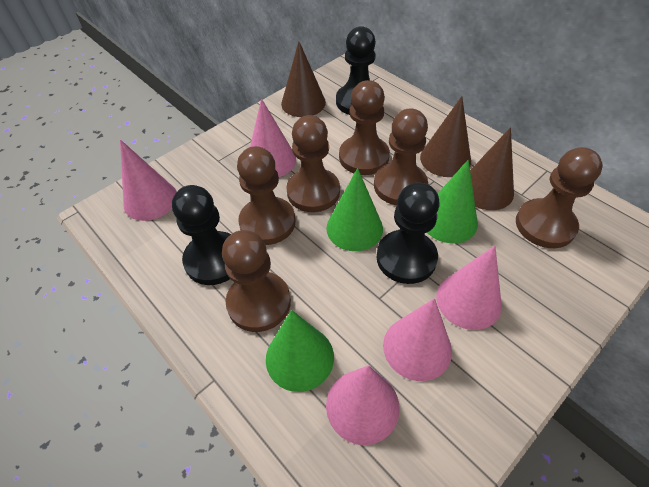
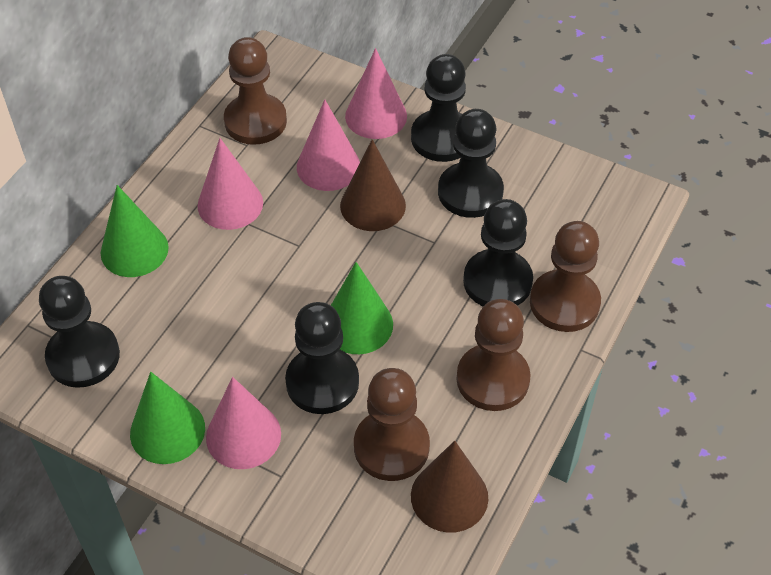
black pawn: [172,185,231,285] [336,26,376,115] [376,182,440,284] = 3 -> [39,276,120,388] [285,302,359,414] [411,54,466,162] [438,109,504,218] [463,199,533,306] = 5
brown cone: [281,41,326,117] [420,96,471,177] [470,127,514,210] = 3 -> [340,139,406,231] [411,441,488,533] = 2
brown pawn: [222,230,291,332] [237,146,295,245] [286,115,340,212] [339,80,390,175] [374,109,428,205] [516,147,603,248] = 6 -> [224,37,287,145] [354,368,430,481] [457,299,531,411] [530,221,601,332] = 4
pink cone: [120,140,177,221] [250,98,296,177] [326,365,400,445] [383,298,452,381] [436,246,502,330] = 5 -> [198,138,263,230] [206,377,281,469] [297,99,360,191] [345,48,407,139] = 4

